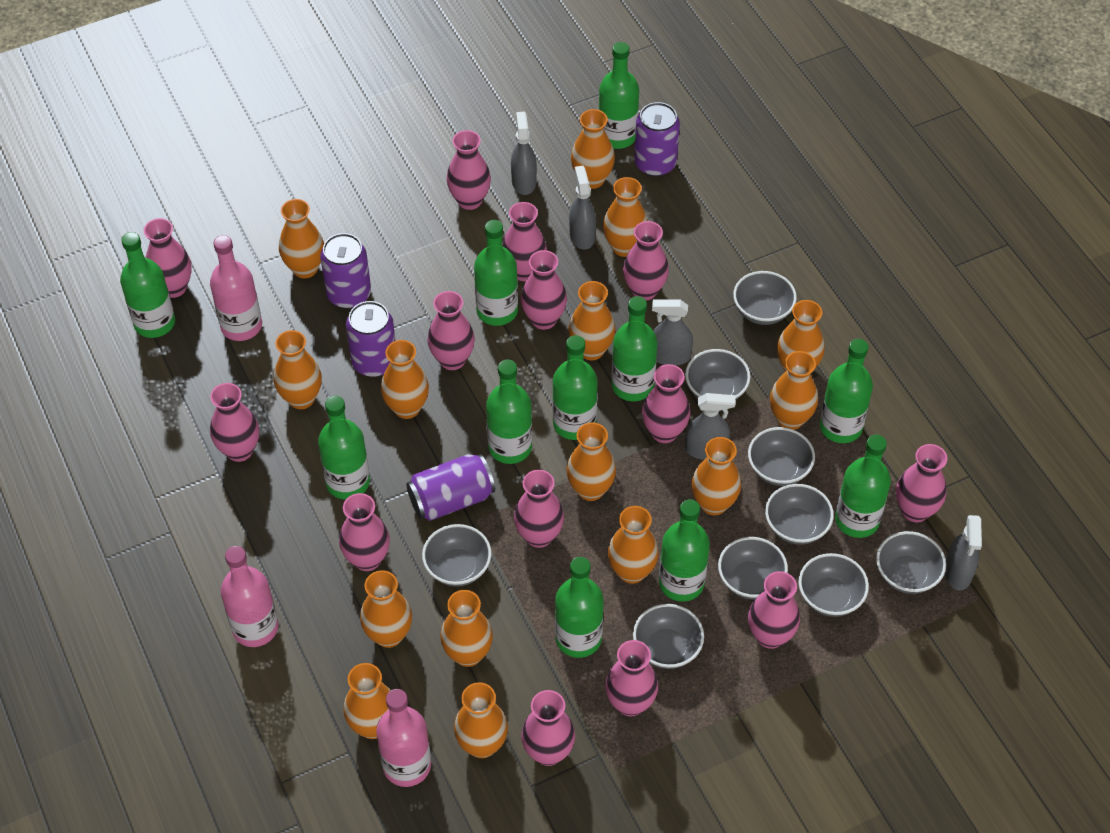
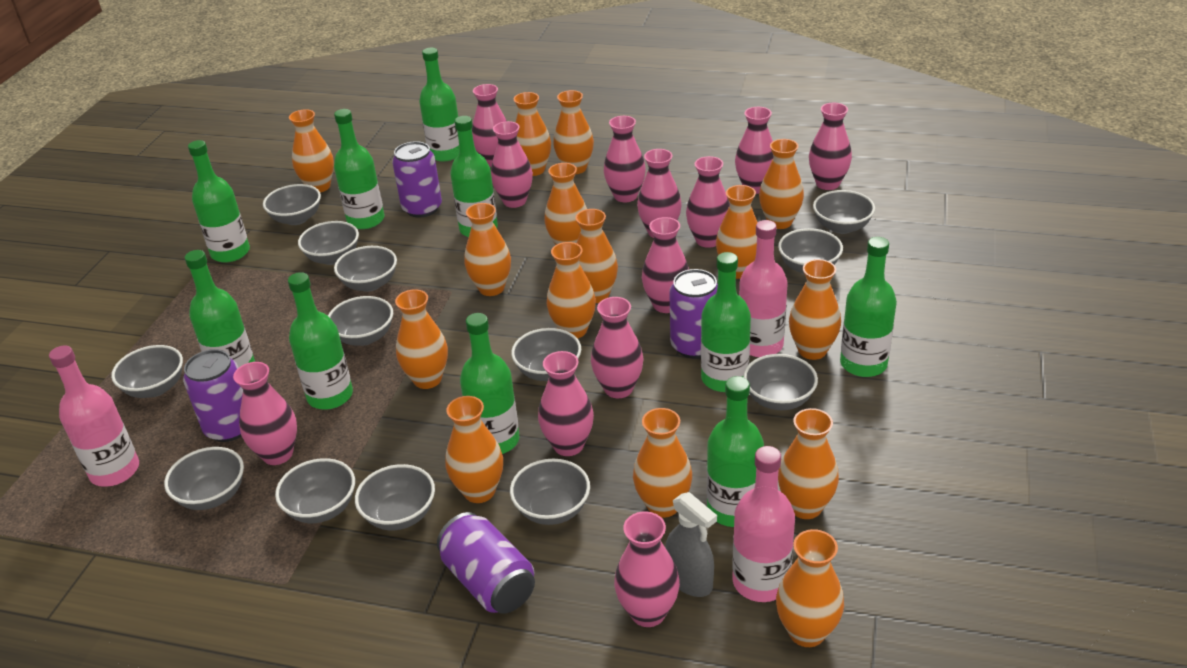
green bottle: [120,232,175,338] [318,396,370,500] [474,220,518,326] [486,359,532,464] [552,335,598,440] [555,557,604,658] [598,42,639,149] [612,296,657,401] [659,499,710,602] [820,339,873,443] [835,435,891,538] = 11 -> [185,250,255,368] [188,140,250,263] [288,272,353,410] [334,109,384,229] [419,48,459,161] [450,116,498,237] [460,313,519,454] [701,252,751,392] [707,376,764,527] [840,237,897,377] = 10
grey bowl: [422,524,492,587] [633,604,704,669] [685,349,750,400] [718,537,788,599] [733,271,797,325] [748,427,815,486] [765,484,834,545] [798,553,869,617] [876,531,946,594] = 9 -> [111,345,183,398] [164,447,244,510] [263,184,321,225] [275,458,355,523] [298,221,359,265] [328,296,393,346] [334,246,397,292] [355,464,435,530] [510,459,590,525] [511,328,581,381] [743,354,818,410] [778,228,843,274] [813,190,875,234] = 13
grey spray bottle: [511,112,537,195] [569,166,596,250] [652,299,693,366] [685,393,736,460] [945,515,982,590] = 5 -> [666,492,717,597] = 1
pink vase: [144,218,192,298] [210,383,259,462] [339,493,390,571] [427,291,475,370] [446,130,491,210] [502,202,547,281] [514,470,564,548] [521,250,567,330] [521,690,575,766] [605,640,658,716] [623,221,669,301] [642,364,690,443] [748,571,800,649] [896,444,947,522] = 14 -> [233,362,297,465] [472,84,507,167] [491,121,533,208] [538,351,594,456] [591,297,644,398] [604,116,646,202] [614,512,680,627] [637,149,682,238] [642,217,689,313] [686,156,730,248] [735,107,774,194] [809,103,852,190] = 12

